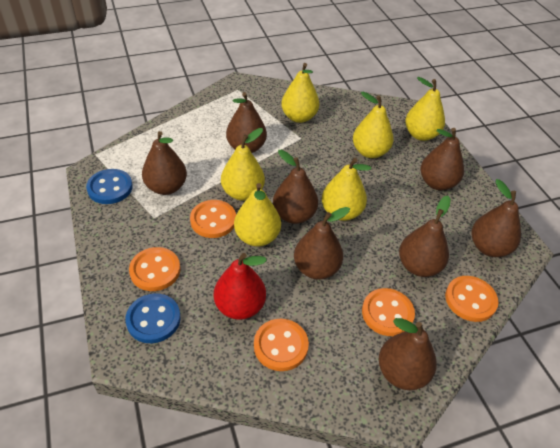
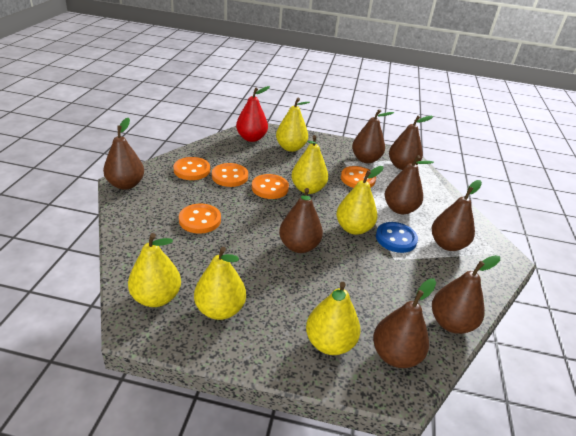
blue button: [86,169,133,204] [125,293,181,343] = 2 -> [376,222,418,253] = 1

